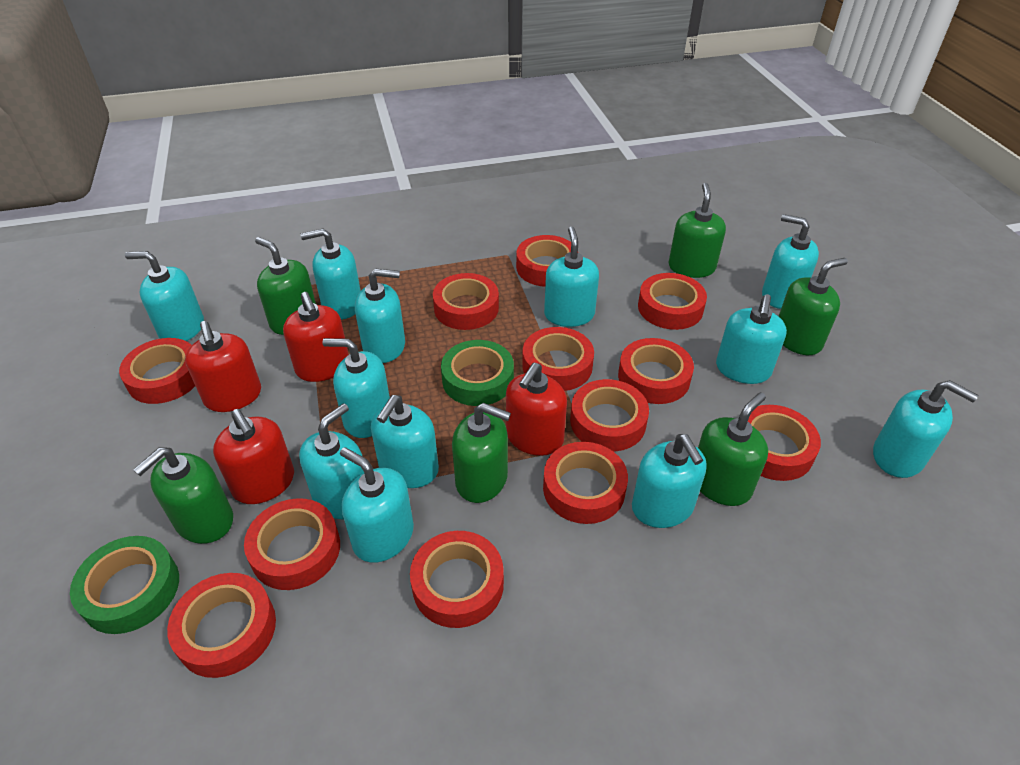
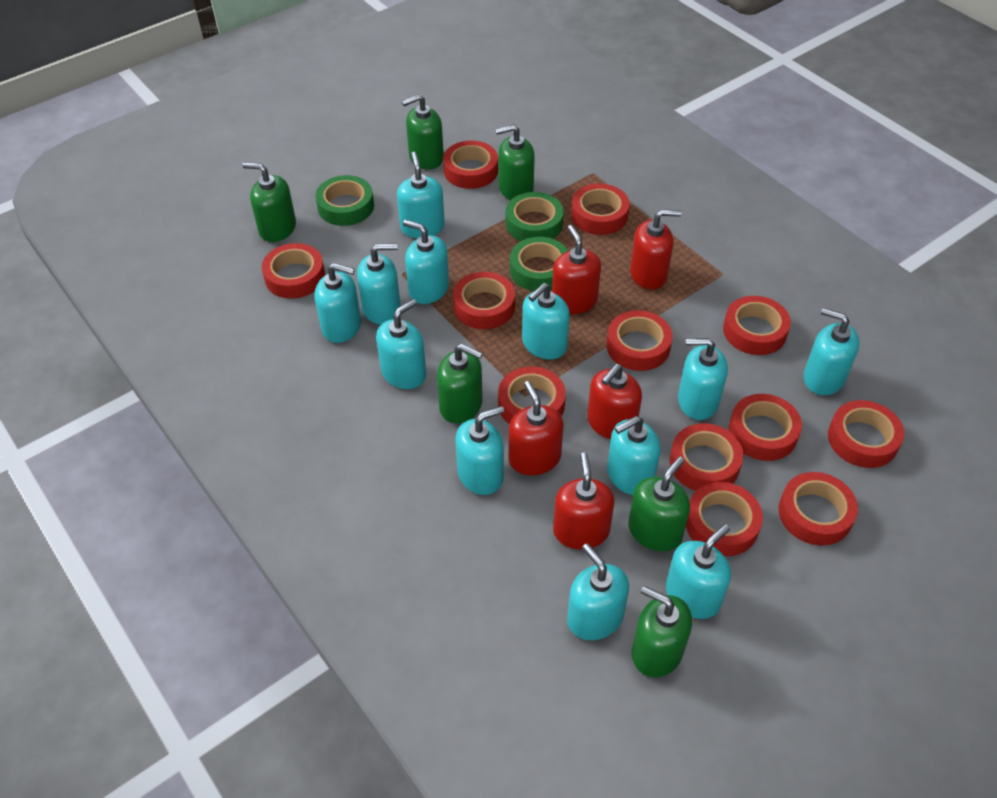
green tape: [70,536,179,634] [441,340,514,406] = 2 -> [315,175,374,226] [506,192,564,241] [510,237,568,291] = 3
red soap dispenser: [185,321,261,412] [213,409,294,504] [283,292,349,382] [506,363,567,456] = 4 -> [509,381,563,476] [552,225,601,314] [553,453,614,549] [587,364,642,439] [630,209,681,289] = 5

